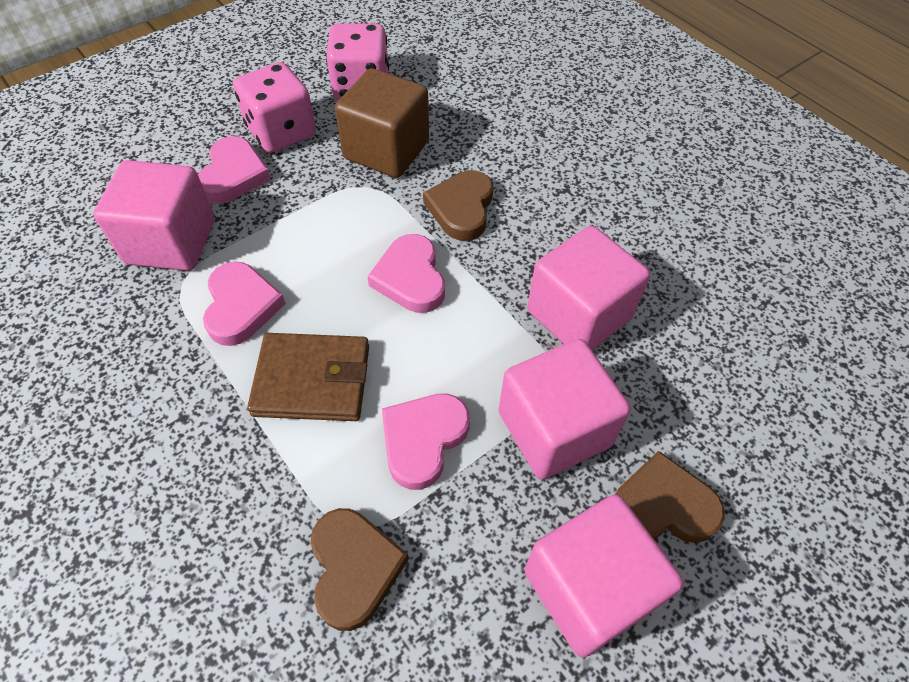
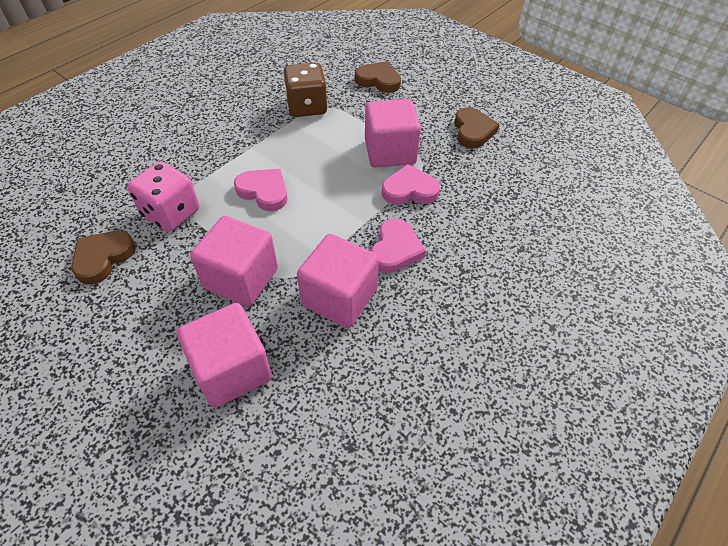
brown cube: [335,68,429,178] = 1 -> none = 0
brown dice: none = 0 -> [283,63,328,117] = 1
brown wallet: [247,333,369,421] = 1 -> none = 0
pink dice: [233,62,316,153] [326,23,389,100] = 2 -> [127,162,199,232] = 1
pink heart: [198,136,271,203] [203,261,286,346] [367,234,445,313] [382,393,470,490] = 4 -> [234,169,287,211] [371,219,426,273] [382,164,440,205] = 3

